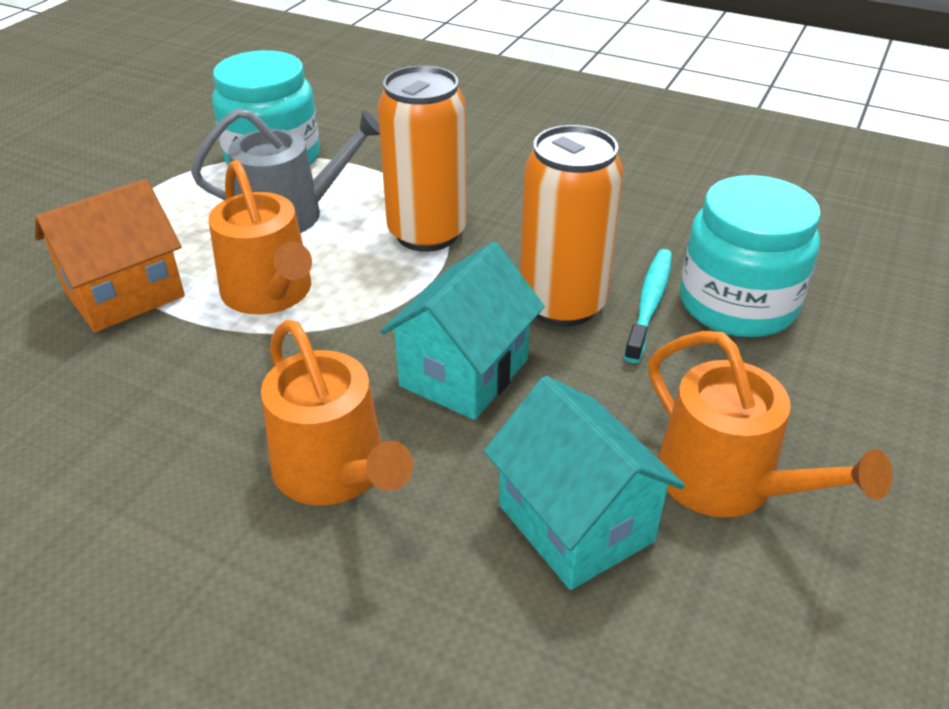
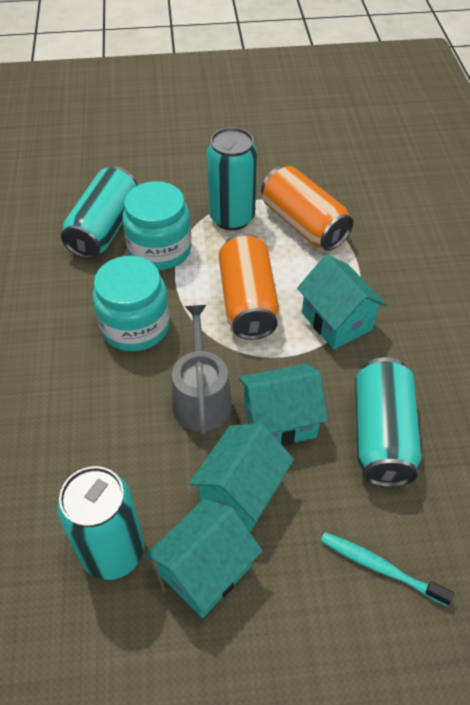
orange house: [35,179,185,332] = 1 -> none = 0
orange watering can: [209,160,312,315] [261,320,413,506] [649,331,893,518] = 3 -> none = 0
turquoise can: none = 0 -> [57,466,144,580] [61,167,137,259] [207,127,257,231] [355,357,421,487] = 4
turquoise house: [380,242,545,420] [484,376,685,590] = 2 -> [145,499,262,618] [189,423,294,532] [239,364,328,446] [297,255,387,349] = 4

